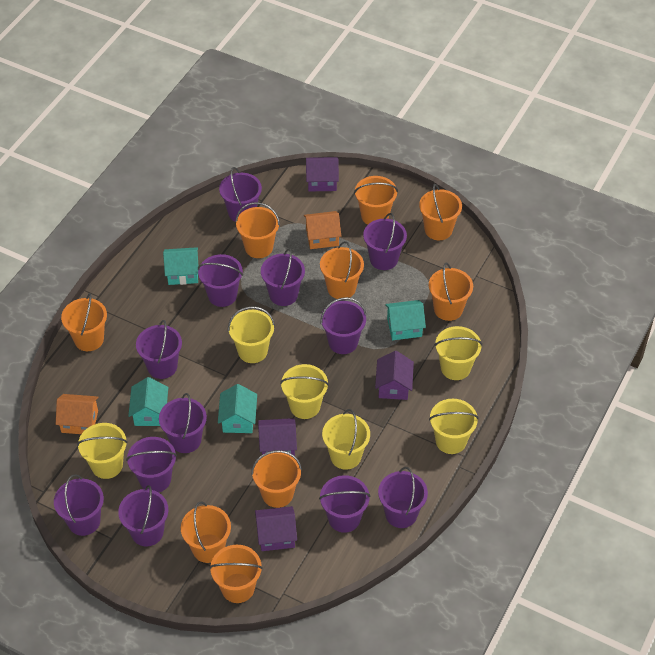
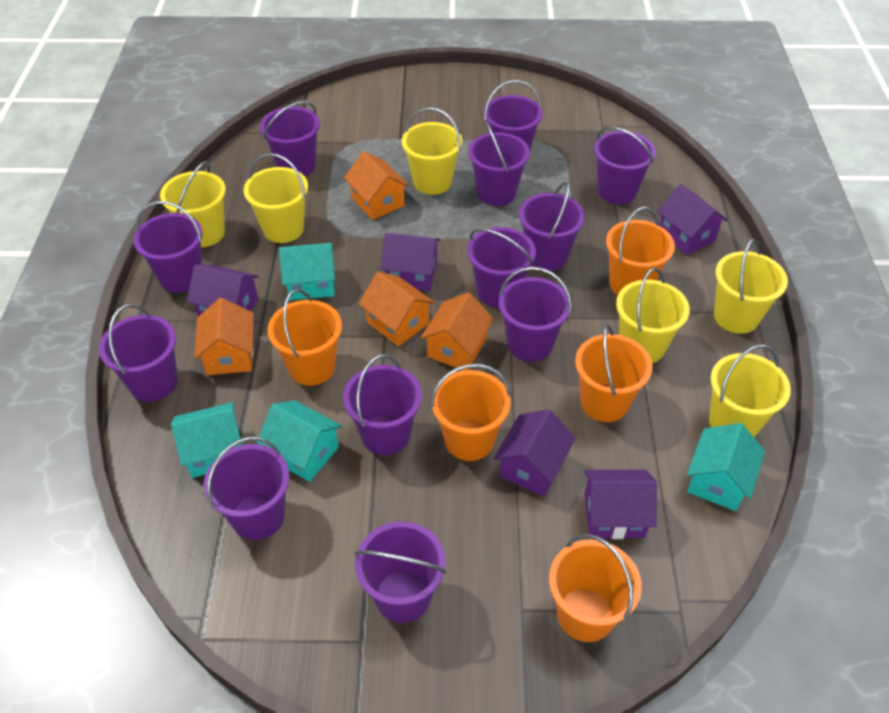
orange bucket: [61,293,107,351] [181,501,231,563] [209,545,263,603] [235,202,280,258] [251,450,302,508] [320,241,364,299] [354,176,398,225] [419,184,462,240] [429,263,473,321] = 9 -> [267,289,342,386] [430,364,511,461] [549,534,642,642] [575,324,653,422] [606,207,675,295] = 5
orange house: [56,394,99,434] [304,211,341,249] = 2 -> [194,298,254,375] [344,151,409,220] [359,272,435,346] [420,292,494,370] = 4
purple house: [255,506,297,551] [258,418,297,456] [306,157,339,191] [375,351,414,400] = 4 -> [187,265,259,317] [381,233,441,291] [494,409,576,496] [584,470,657,539] [657,184,728,255] = 5

